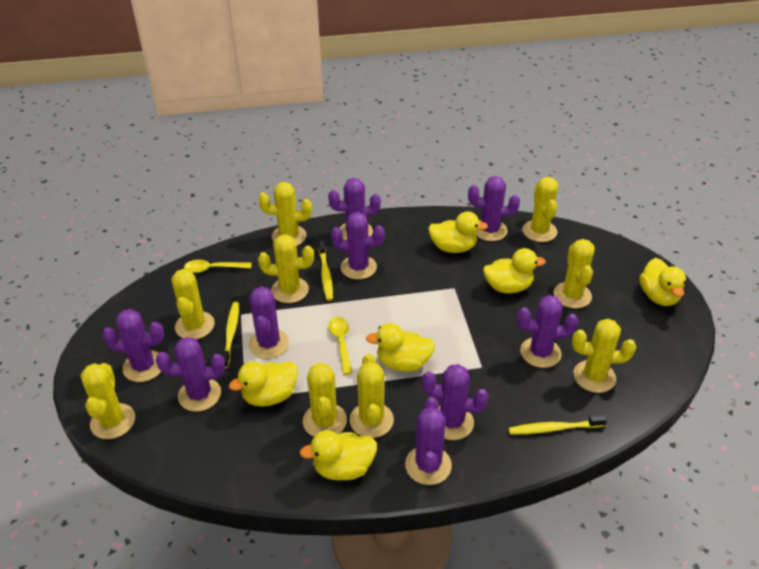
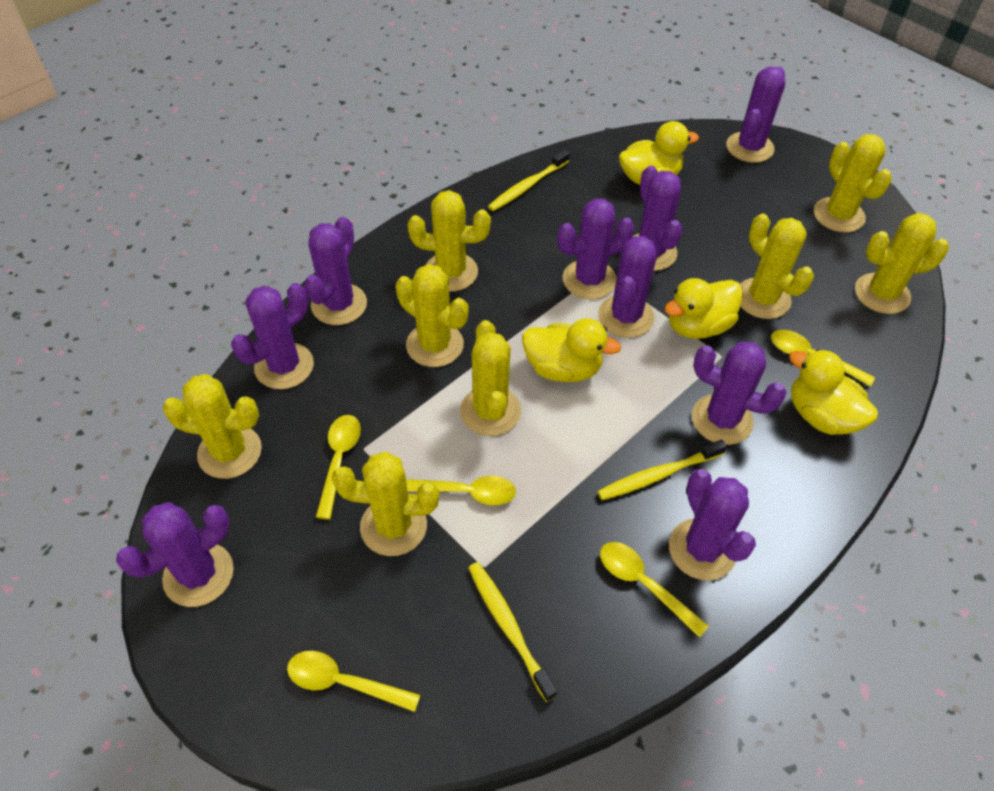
yellow cactus: [81,363,135,439] [171,269,215,339] [258,182,312,246] [258,234,314,303] [303,362,347,436] [350,354,394,438] [522,177,558,242] [553,239,595,308] [572,319,636,393] = 9 -> [163,374,262,479] [332,452,439,556] [396,264,468,367] [408,190,491,292] [460,320,521,436] [740,214,814,319] [814,134,892,232] [855,213,949,314] = 8
yellow duck: [229,362,298,407] [300,430,377,480] [366,323,435,371] [428,211,488,253] [483,248,546,293] [639,258,686,306] = 6 -> [522,318,621,382] [619,121,699,185] [664,278,743,339] [789,349,878,435] = 4
yellow spoon: [184,260,251,273] [328,317,353,375] = 2 -> [287,651,420,712] [316,415,361,519] [406,476,516,505] [600,542,709,638] [771,330,875,387] = 5

